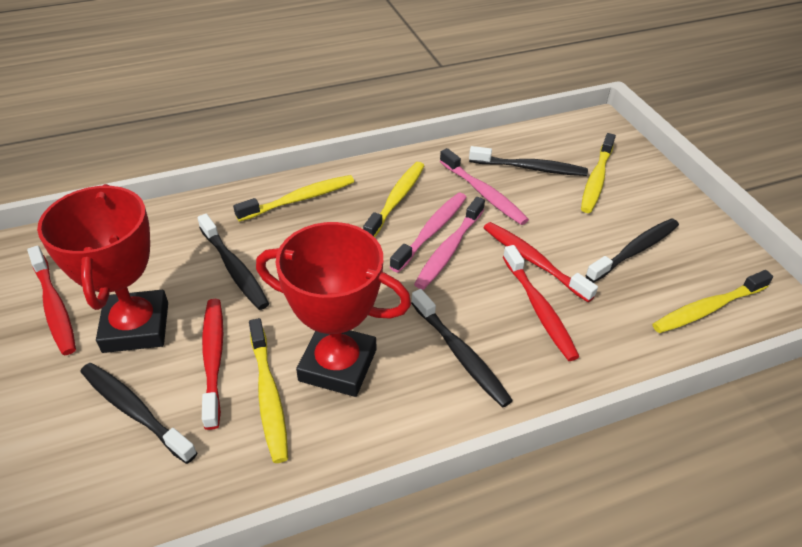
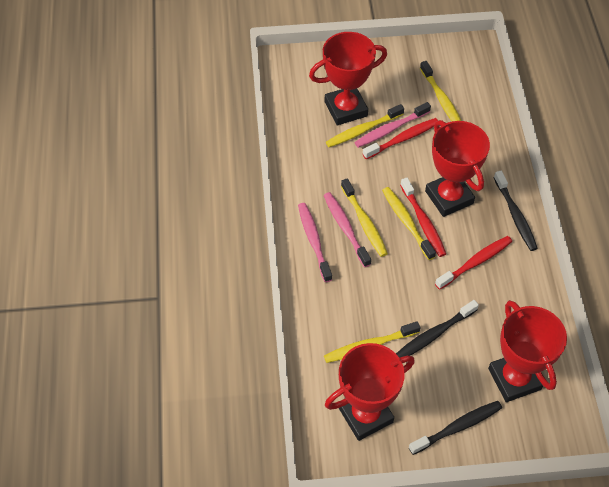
black toothbrush: [80,363,197,464] [197,214,269,310] [411,289,513,408] [469,146,588,176] [585,218,679,283] = 5 -> [396,300,479,358] [409,401,502,455] [494,171,538,251] = 3
red toothbrush: [27,246,76,355] [202,299,223,430] [484,222,598,302] [503,245,579,361] = 4 -> [363,118,438,159] [400,178,446,257] [435,236,512,290] = 3
red trophy: [37,184,168,353] [256,222,411,397] = 2 -> [309,32,387,125] [325,343,415,441] [425,120,490,217] [488,300,567,402] = 4

